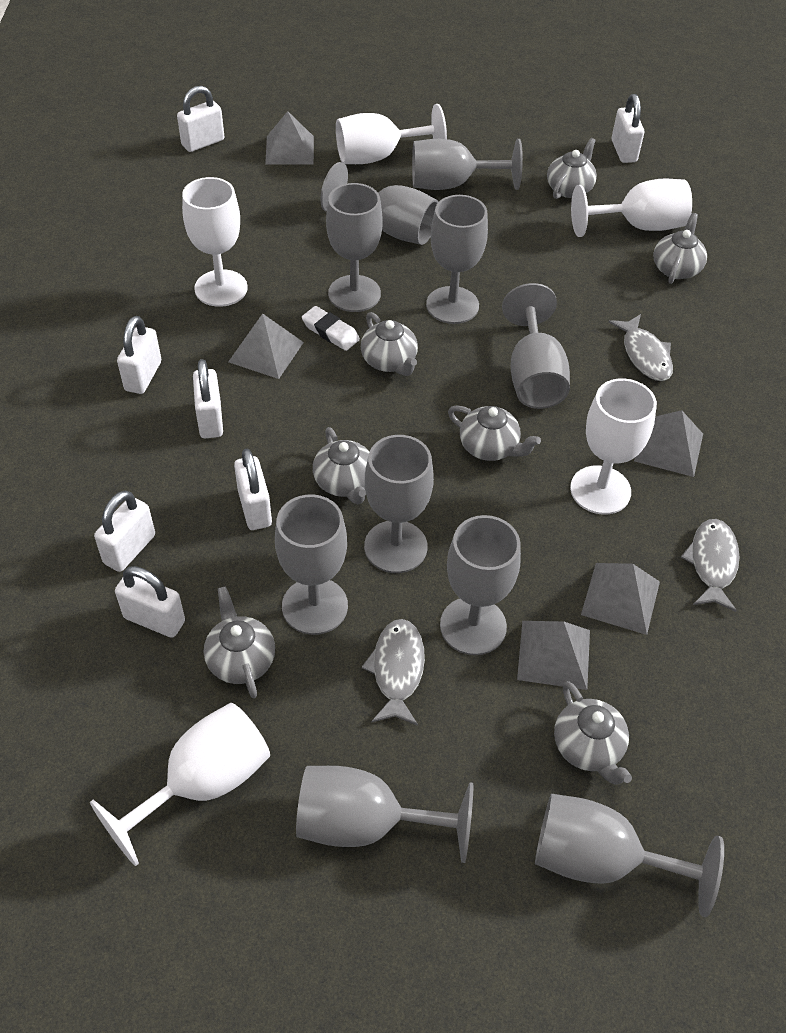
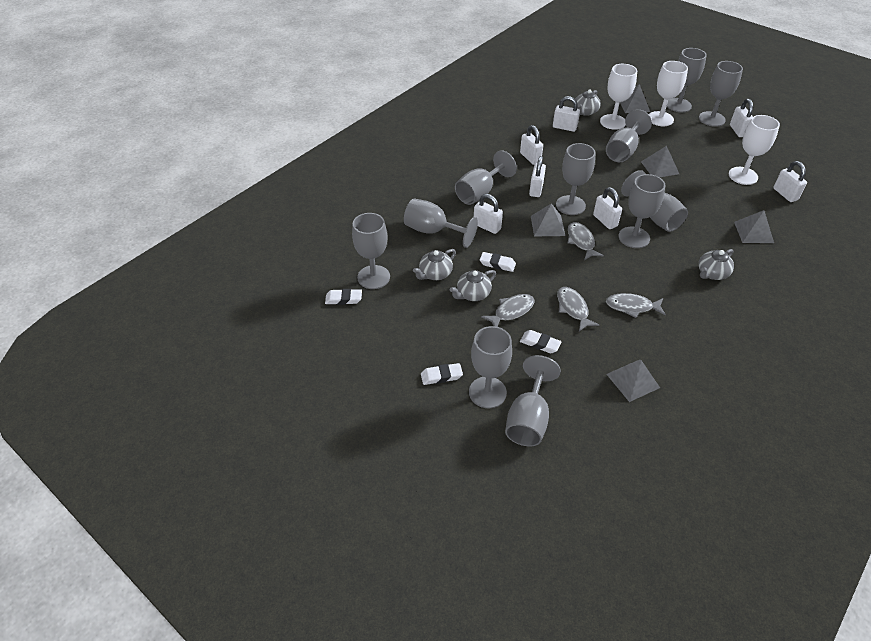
grey fish: [362,619,425,726] [609,314,673,381] [681,519,740,612] = 3 -> [481,294,534,327] [557,287,599,331] [568,222,604,260] [606,293,666,318] = 4
grey goblet: [275,494,348,635] [296,766,473,863] [320,162,439,245] [326,183,382,312] [364,435,434,573] [412,139,523,190] [426,195,488,324] [440,515,521,655] [502,283,570,409] [535,794,724,917] = 10 -> [352,213,390,289] [404,199,478,248] [455,150,517,205] [469,326,512,408] [505,355,561,446] [556,143,596,215] [606,109,652,162] [618,174,665,248] [621,170,688,232] [667,48,707,112] [699,61,743,127] = 11
grey teapot: [204,586,275,698] [313,427,369,504] [361,312,418,376] [448,405,541,461] [547,138,597,199] [554,681,632,785] [653,213,707,284] = 7 -> [413,249,456,280] [450,270,496,301] [575,89,601,116] [698,249,734,280] = 4
white eraser: [302,306,360,351] = 1 -> [325,289,362,305] [421,363,463,385] [480,252,516,272] [520,330,562,353] = 4
white goblet: [90,703,270,866] [182,177,248,307] [336,104,447,164] [570,378,657,515] [571,178,692,237] = 5 -> [600,64,637,130] [649,61,688,126] [729,115,780,185] = 3

